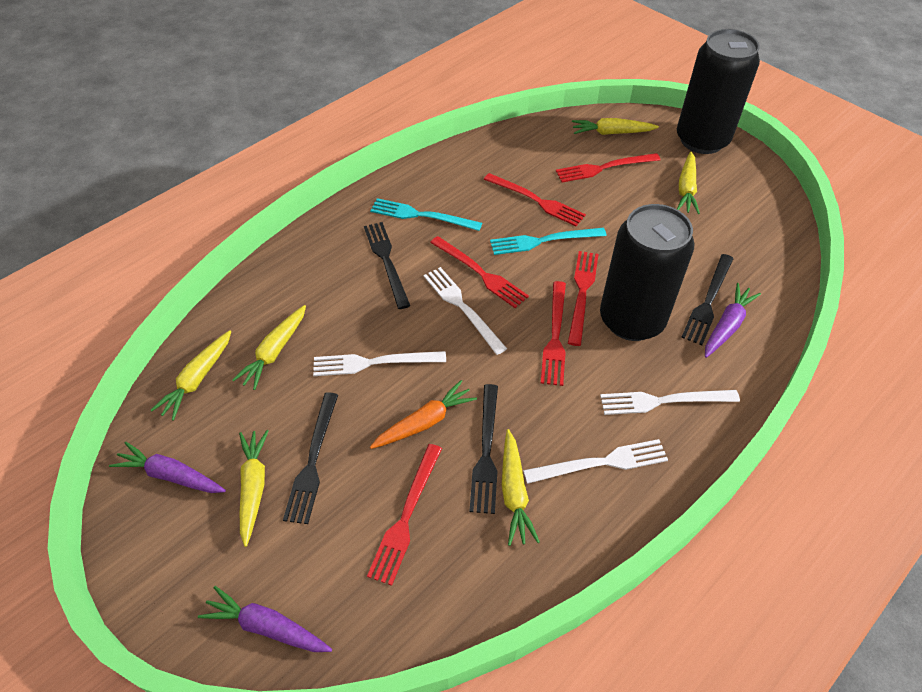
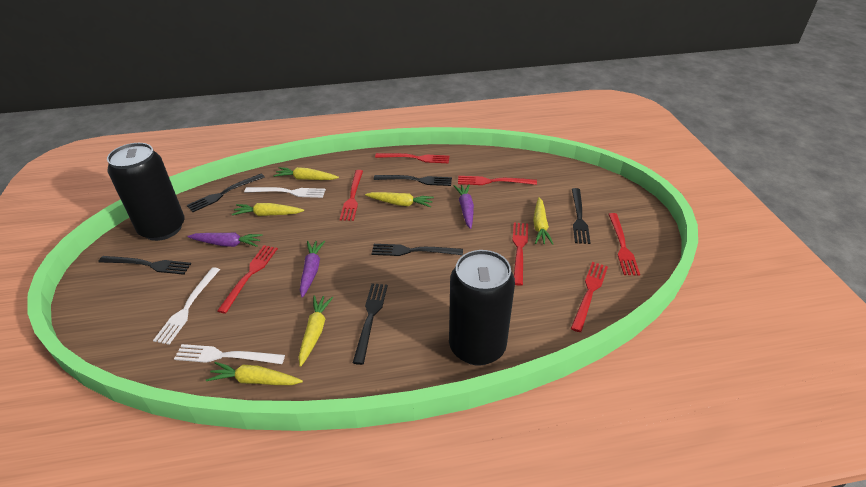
black fork: [283,392,338,524] [364,222,410,309] [469,384,498,514] [681,254,734,345] = 4 -> [98,256,191,275] [187,174,265,212] [353,283,388,365] [372,244,463,256] [374,175,452,186] [572,188,590,244] = 6
orange carrot: [370,380,477,449] = 1 -> none = 0
red fork: [367,444,442,586] [430,236,529,308] [484,173,586,226] [541,281,566,386] [556,153,660,183] [568,251,598,346] = 6 -> [217,245,278,314] [340,170,363,221] [375,153,449,163] [458,176,537,185] [512,222,528,286] [571,262,608,332] [608,213,640,275] = 7
turquoise fork: [370,198,482,231] [490,228,607,255] = 2 -> none = 0
white fork: [313,351,446,376] [424,267,507,355] [523,439,668,484] [600,390,740,415] = 4 -> [153,267,220,345] [174,344,285,364] [244,187,326,198] = 3

